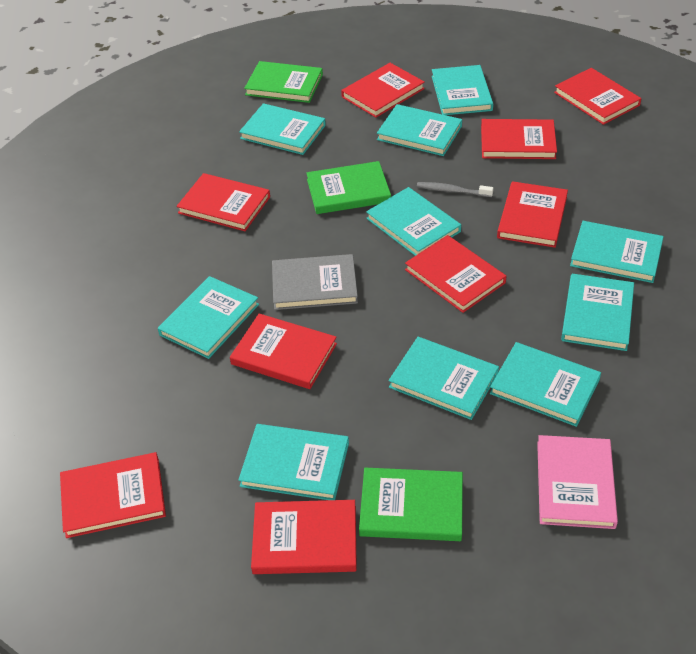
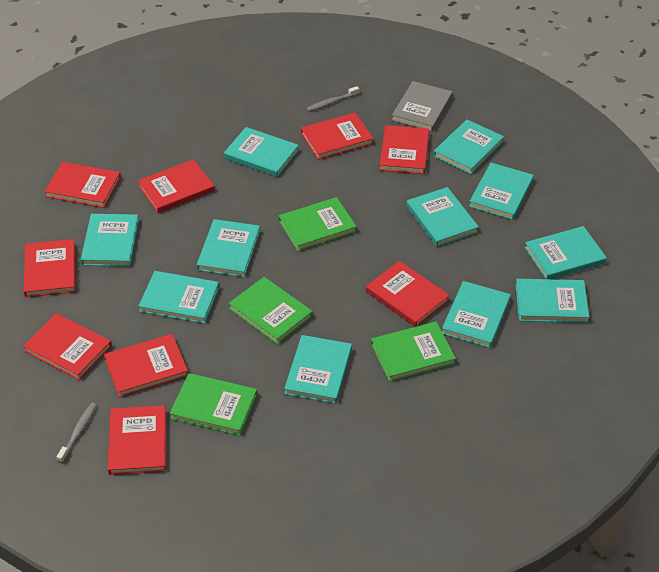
green book: [244,61,323,103] [306,161,391,214] [359,468,463,541] = 3 -> [170,373,257,436] [228,277,313,344] [279,197,357,251] [371,322,456,382] = 4
grey toothbrush: [417,182,494,197] = 1 -> [57,403,97,463] [306,86,359,112] = 2
pink book: [537,435,618,529] = 1 -> none = 0
turquoise book: [158,276,259,359] [238,424,349,500] [239,103,326,155] [366,187,461,256] [377,104,462,156] [389,337,499,420] [432,65,493,115] [490,342,601,427] [561,274,634,351] [570,221,664,283] = 10 -> [81,214,139,267] [138,271,219,324] [197,219,260,277] [224,127,299,177] [284,335,352,404] [406,187,479,247] [433,120,504,174] [442,281,511,348] [469,163,534,220] [516,279,589,323] [525,226,607,279] = 11

